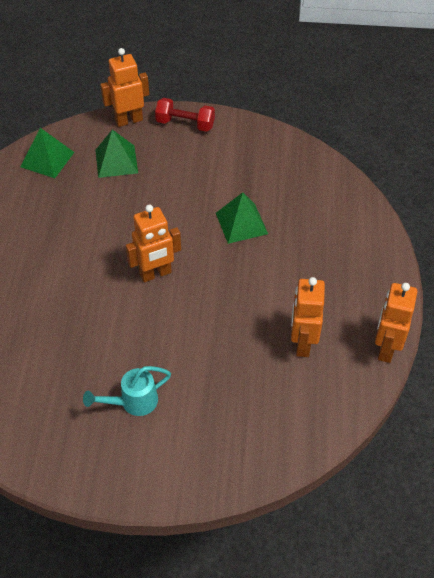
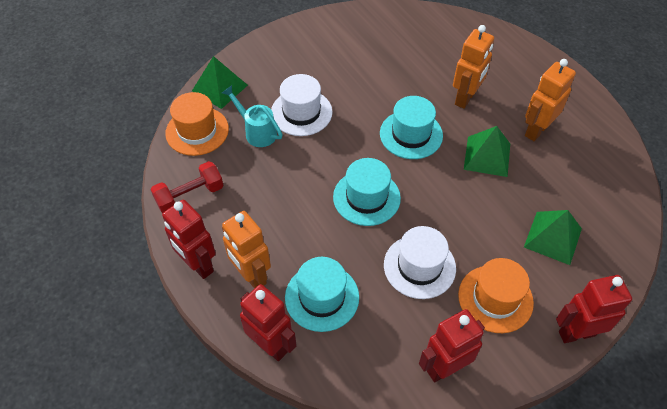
orange hat: none = 0 -> [165,92,229,156] [458,258,534,333] = 2
orange robot: [100,48,149,127] [126,204,181,282] [291,277,325,357] [375,283,418,363] = 4 -> [222,211,271,289] [453,25,494,109] [525,59,576,141] = 3
red robot: none = 0 -> [162,200,216,279] [240,284,297,361] [419,309,485,382] [556,275,632,343] = 4
turquoise hat: none = 0 -> [285,257,359,332] [333,158,401,226] [380,96,443,159] = 3
white hat: none = 0 -> [271,74,332,136] [384,226,456,299] = 2

